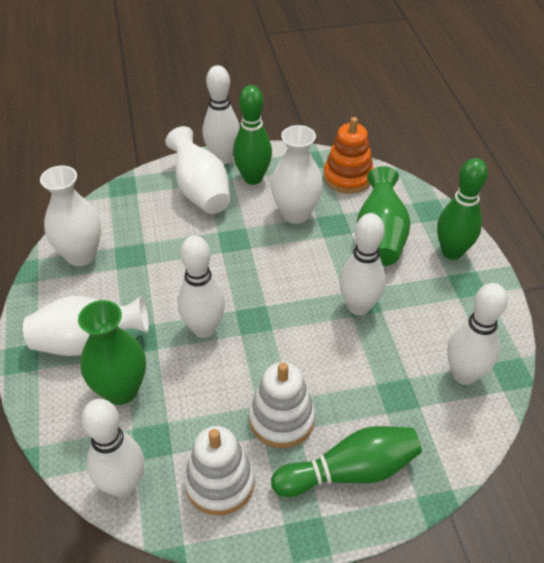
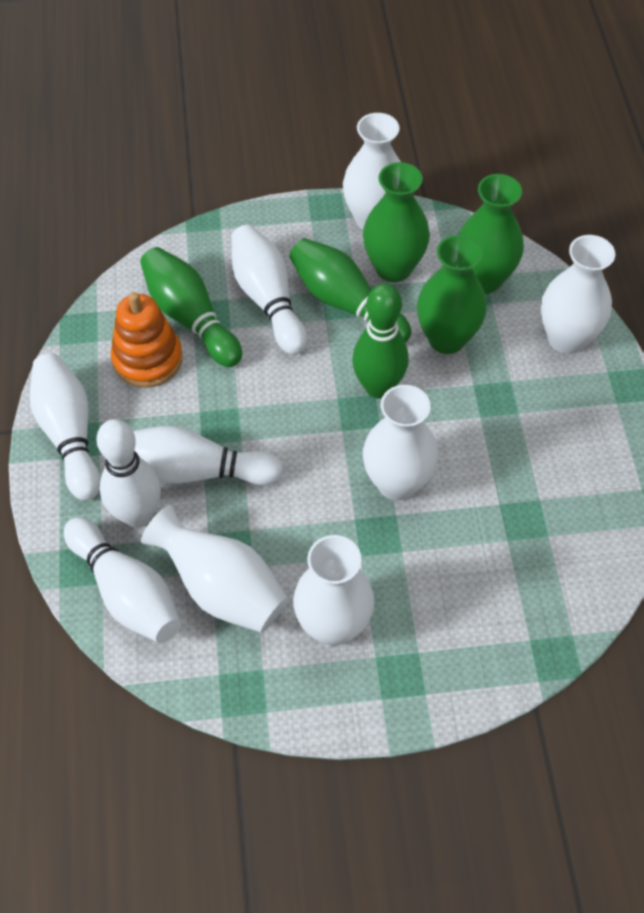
green vase: [78,300,146,405] [356,166,410,266] = 2 -> [363,162,430,282] [417,235,487,354] [459,174,524,294] = 3
white stacking toy: [184,426,255,516] [249,362,315,448] = 2 -> none = 0
white vase: [23,296,149,356] [40,166,101,266] [165,126,230,214] [271,125,323,224] = 4 -> [141,505,288,633] [293,535,375,646] [343,113,401,230] [363,385,438,501] [541,235,615,354] = 5

